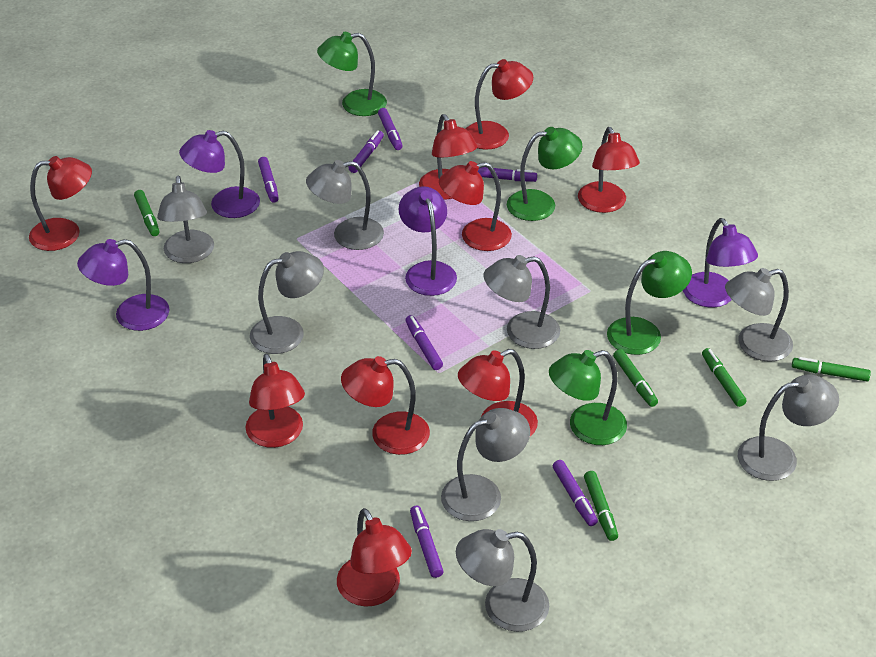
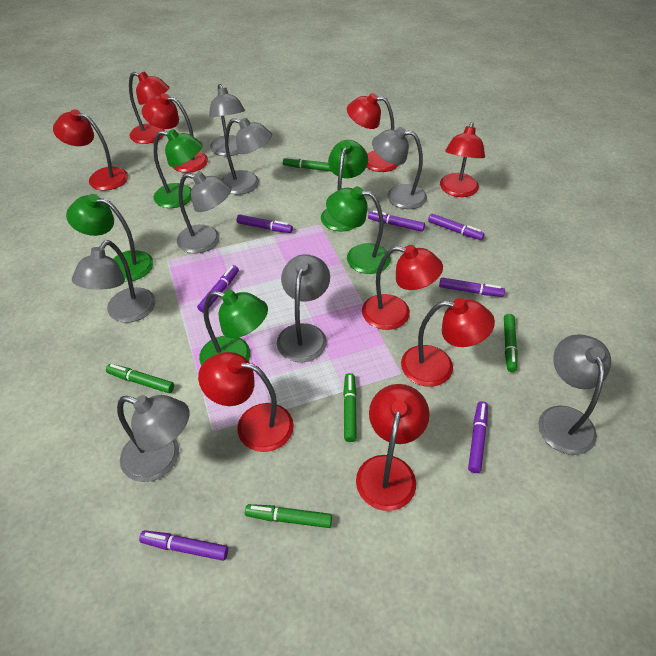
green lamp: [317,32,387,116] [507,127,582,221] [549,350,627,445] [607,251,692,355] = 4 -> [66,194,153,282] [153,129,203,208] [199,290,268,366] [321,140,368,232] [326,186,391,274] = 5
purple lamp: [77,239,169,331] [179,130,260,218] [398,186,457,296] [683,218,758,307] = 4 -> none = 0

